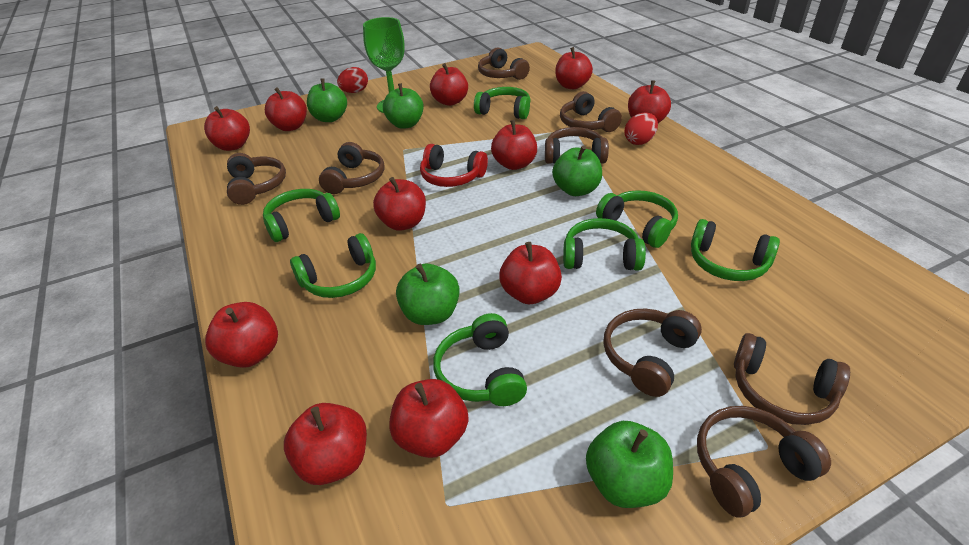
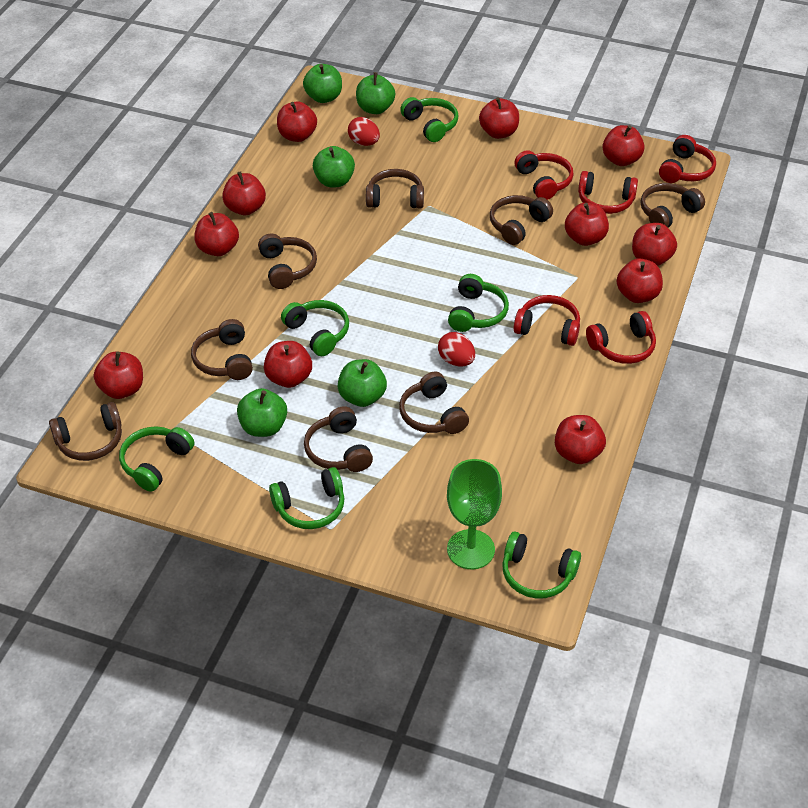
green headphones: [263,189,340,242] [290,233,376,298] [433,313,527,406] [474,87,531,119] [563,218,646,271] [596,190,678,248] [691,219,780,281] = 7 -> [119,426,194,492] [269,467,344,529] [281,300,349,356] [400,97,458,142] [448,274,509,332] [502,532,581,598] = 6
red headphones: [420,144,488,187] = 1 -> [514,295,580,346] [515,150,574,200] [578,171,638,214] [586,311,656,364] [659,135,716,183] = 5

